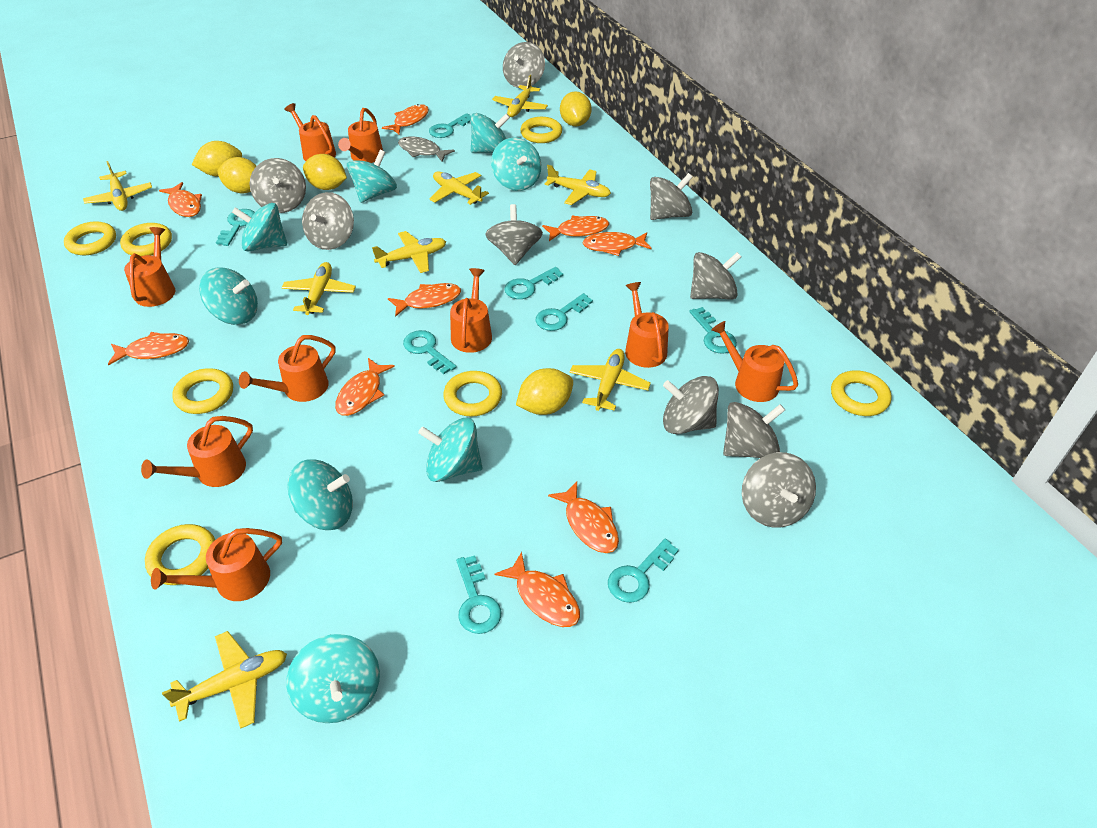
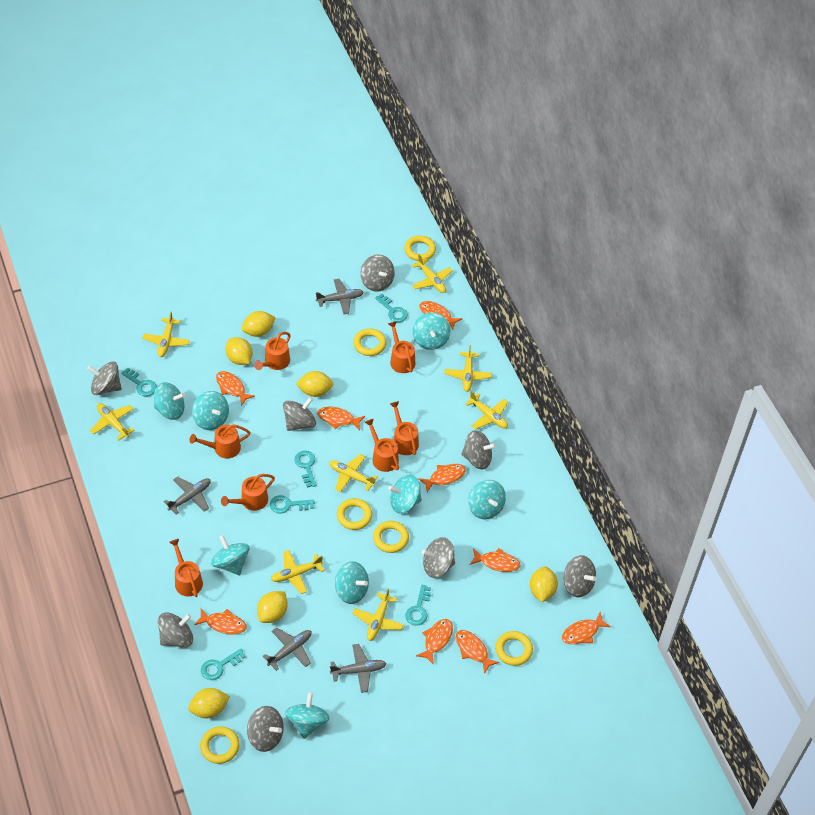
grey fish: [398,136,455,162] = 1 -> none = 0
grey plane: none = 0 -> [164,476,211,515] [263,627,312,671] [316,279,364,314] [330,644,386,693] = 4
grey spinning top: [250,158,306,213] [302,192,354,250] [485,204,543,265] [503,42,545,88] [650,173,692,220] [663,376,719,434] [690,252,741,300] [723,402,785,458] [742,452,816,528] = 9 -> [87,362,122,395] [158,612,193,648] [247,706,284,752] [283,397,316,431] [360,254,395,292] [422,537,455,578] [461,430,496,469] [564,555,596,598] = 8
orange watering can: [124,227,175,307] [141,416,253,487] [151,528,282,601] [239,335,335,402] [284,103,336,161] [338,108,383,163] [450,268,492,353] [625,282,669,368] [711,321,798,402] = 9 -> [169,539,203,597] [189,424,251,458] [221,474,275,511] [254,332,291,370] [364,419,399,472] [388,321,415,373] [390,401,419,455] = 7
turquoise key: [216,209,255,246] [403,330,456,374] [429,113,471,138] [456,555,501,634] [504,267,563,299] [535,293,593,331] [608,539,679,603] [689,307,737,354] = 8 -> [121,368,157,396] [201,648,246,680] [270,495,315,514] [294,451,316,487] [375,294,408,323] [405,585,431,626] = 6
yellow lemon: [192,141,242,177] [218,157,256,193] [303,154,347,190] [516,368,573,415] [560,91,592,126] = 5 -> [188,688,230,718] [226,337,253,365] [242,311,276,337] [257,591,288,623] [296,371,333,397] [530,566,558,602] = 6
yellow ring: [64,221,116,255] [120,223,172,256] [145,524,215,585] [172,368,233,414] [443,371,502,417] [520,117,562,143] [831,371,892,416] = 7 -> [200,726,240,764] [337,498,372,530] [353,328,387,356] [373,521,409,553] [404,236,436,261] [495,631,533,666] = 6

